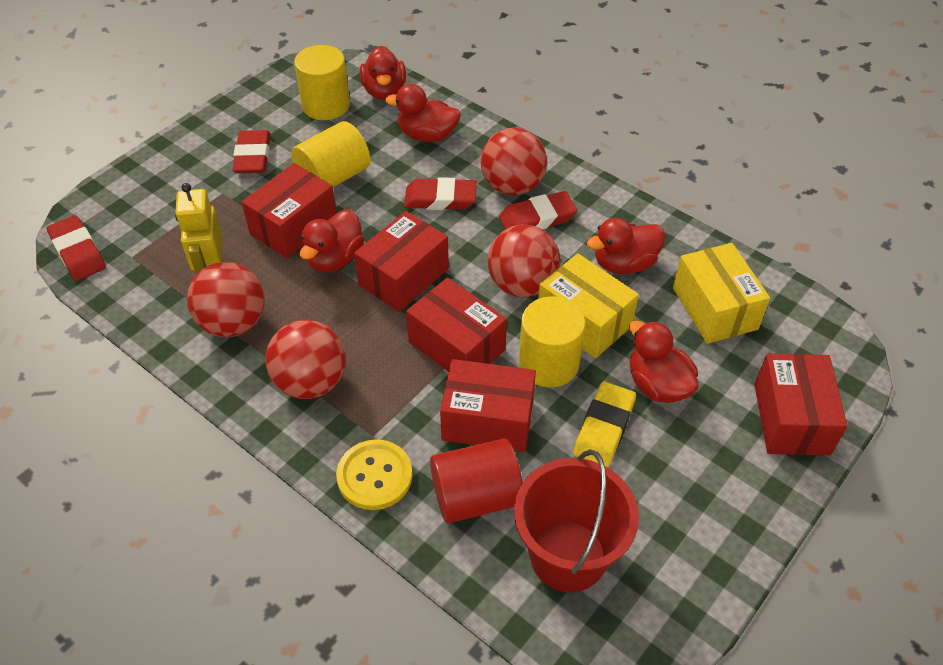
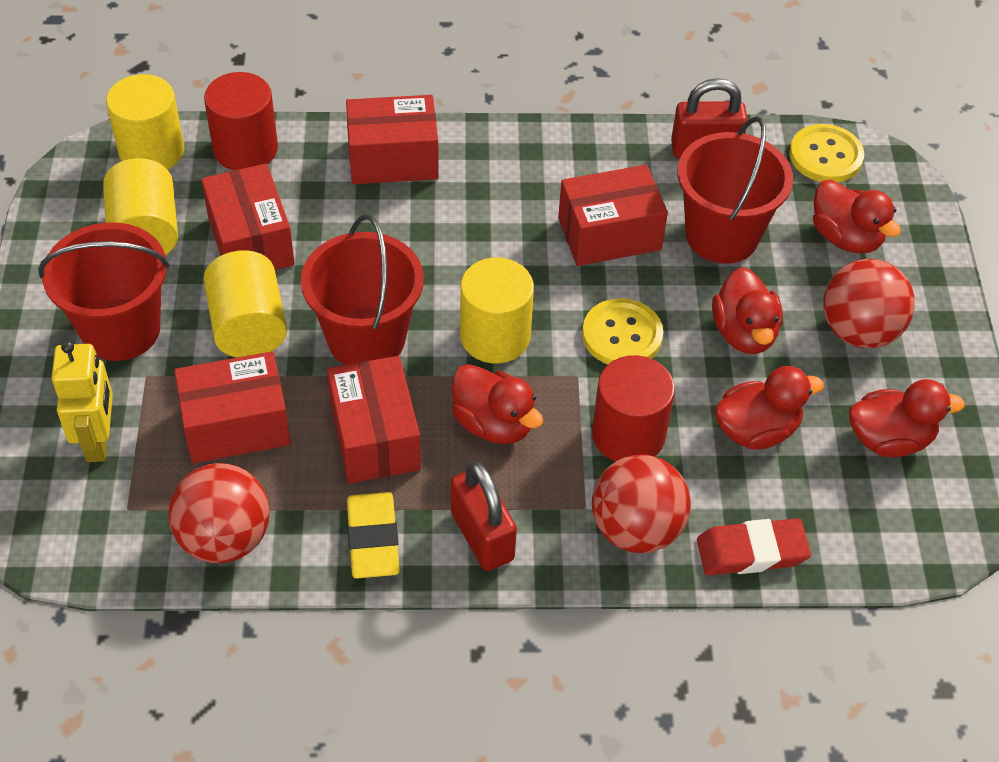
red ball: [187,262,265,337] [266,320,346,399] [480,128,547,195] [487,224,561,298] = 4 -> [169,463,270,563] [592,455,691,553] [823,259,915,348] = 3
red bucket: [514,449,639,592] = 1 -> [38,222,169,361] [301,214,424,365] [677,116,793,264] = 3
red cylinder: [430,438,523,524] = 1 -> [204,72,278,170] [592,355,675,462] = 2
red eraser: [47,215,106,281] [233,130,270,173] [404,177,477,210] [499,191,577,230] = 4 -> [697,518,811,575] = 1
red padlock: none = 0 -> [451,462,517,571] [671,78,748,159] = 2
yellow box: [538,253,639,358] [673,243,770,344] = 2 -> none = 0
yellow button: [336,439,412,510] = 1 -> [582,298,663,364] [789,124,864,182] = 2
yellow cylinder: [291,121,370,187] [294,45,350,120] [519,296,586,388] = 3 -> [103,158,178,255] [106,74,184,170] [204,250,287,357] [460,257,534,363] = 4

